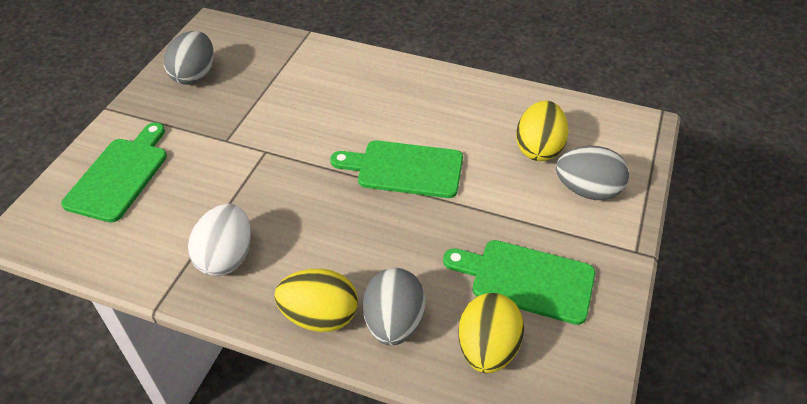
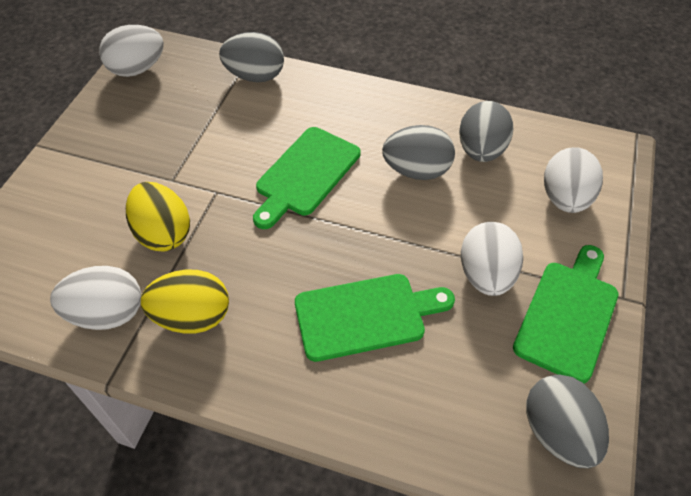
grey egg: [163,31,214,85] [363,268,425,345] [556,146,629,200] = 3 -> [219,32,284,82] [382,125,455,180] [459,101,513,162] [526,374,609,468] = 4
white egg: [188,204,251,276] = 1 -> [50,266,141,330] [99,25,164,77] [461,222,523,296] [544,147,603,213] = 4
yellow egg: [274,269,358,332] [459,293,524,373] [516,101,569,161] = 3 -> [126,182,190,251] [141,269,229,334] = 2

